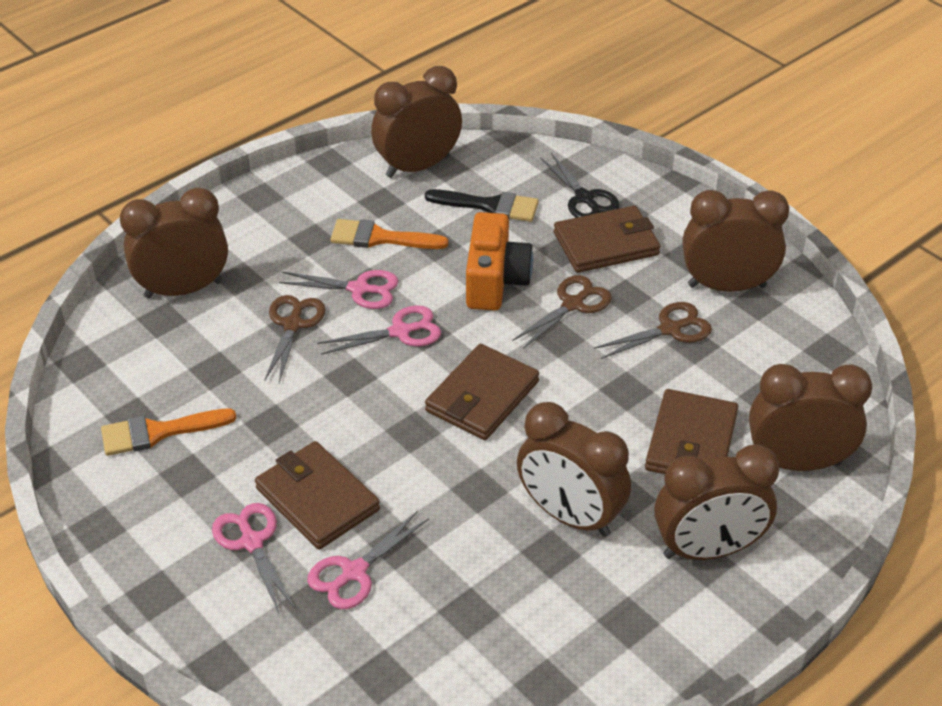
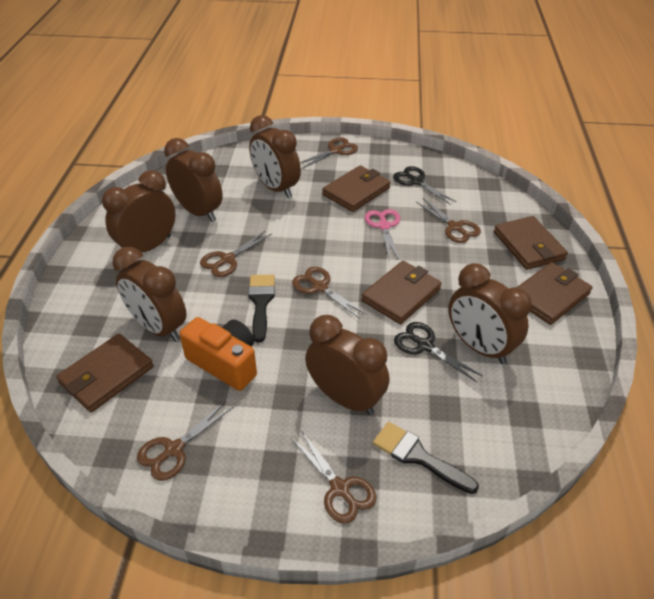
black brush: [425,189,539,222] = 1 -> [248,275,275,342] [373,422,479,494] = 2
black scissors: [540,153,619,218] = 1 -> [393,166,456,204] [394,322,483,382] = 2
brown scissors: [264,295,325,383] [512,275,612,349] [594,302,712,359] = 3 -> [137,401,233,481] [200,231,271,277] [291,431,376,524] [292,267,367,319] [300,137,358,169] [416,198,481,243] = 6
brown wallet: [255,441,380,550] [425,344,539,440] [554,206,660,273] [645,389,738,474] = 4 -> [56,334,154,412] [322,165,391,212] [362,261,442,324] [494,216,568,270] [516,262,593,325] = 5
orange brush: [101,408,236,456] [330,219,448,249] = 2 -> none = 0
pink scissors: [212,503,295,613] [279,270,398,309] [307,511,429,609] [317,305,441,355] = 4 -> [365,209,400,260] = 1

